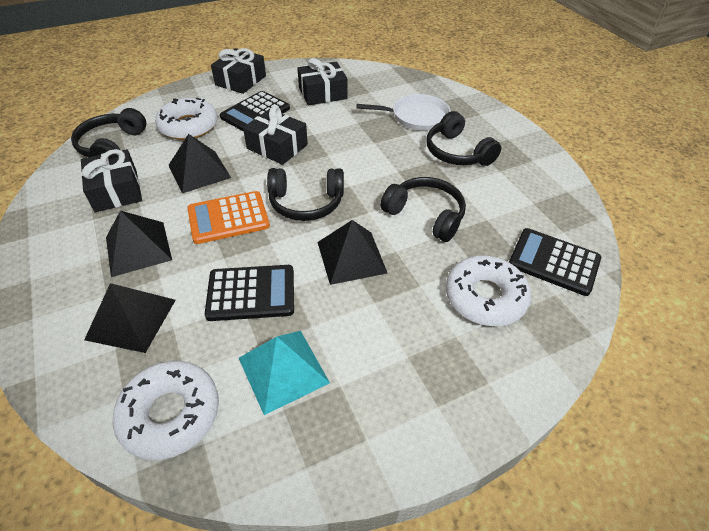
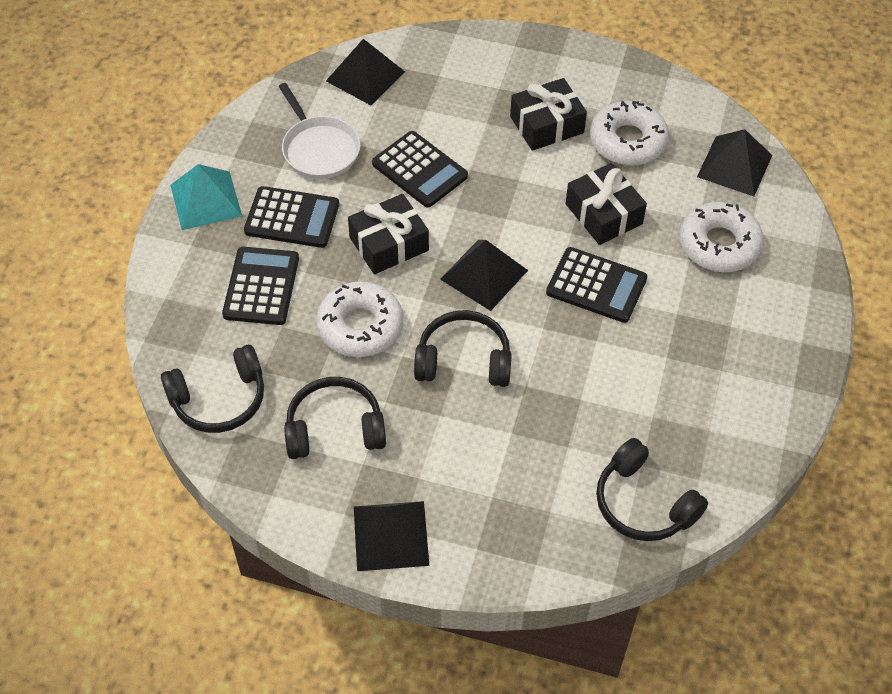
black calculator: [205,265,294,321] [220,91,290,132] [509,228,601,296] = 3 -> [222,247,299,325] [244,186,339,248] [372,131,468,208] [546,247,647,323] = 4
black gift: [81,149,142,212] [211,48,266,94] [243,106,308,165] [297,58,348,105] = 4 -> [348,194,429,274] [510,78,587,151] [566,163,647,245] = 3
orange calculator: [187,191,270,244] = 1 -> none = 0

